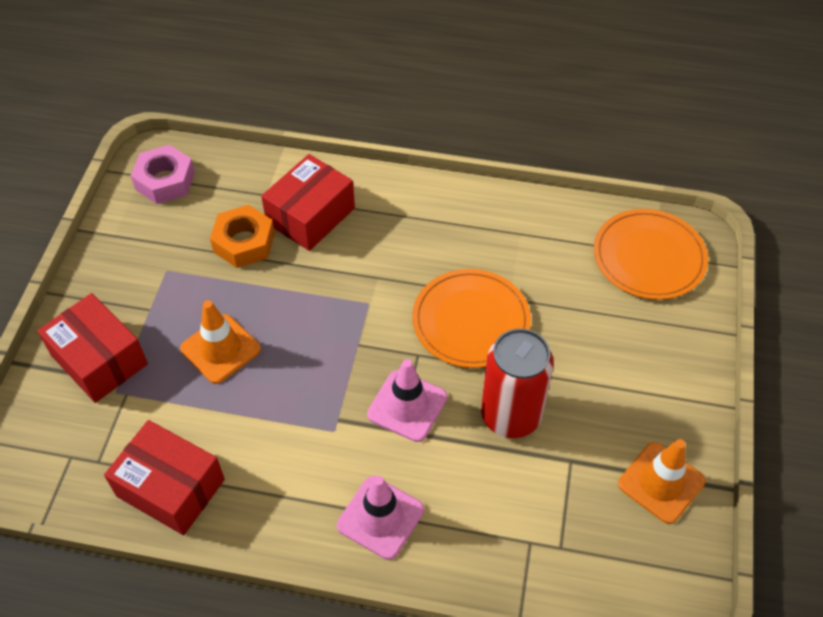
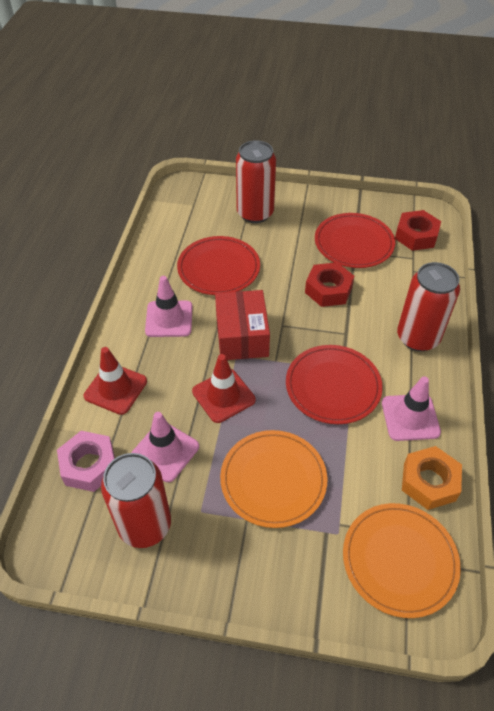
orange traffic cone: [180,300,261,384] [618,439,705,524] = 2 -> none = 0
pink traffic cone: [337,476,424,560] [367,359,447,442] = 2 -> [131,412,199,482] [145,276,192,337] [382,377,441,441] = 3
red box: [37,293,148,403] [104,420,225,535] [261,154,355,251] = 3 -> [215,290,270,360] = 1
red can: [481,328,554,438] = 1 -> [101,453,171,548] [236,140,276,223] [397,262,460,351] = 3
red nut: none = 0 -> [305,262,354,307] [395,210,441,251] = 2
red plate: none = 0 -> [177,236,260,295] [286,345,383,424] [315,213,395,268] = 3
red traffic cone: none = 0 -> [84,347,147,415] [192,354,255,423] = 2

